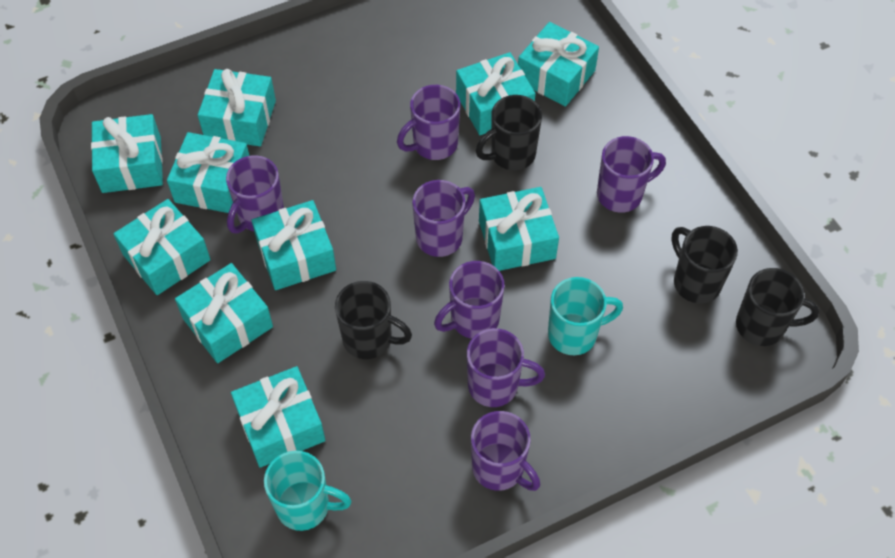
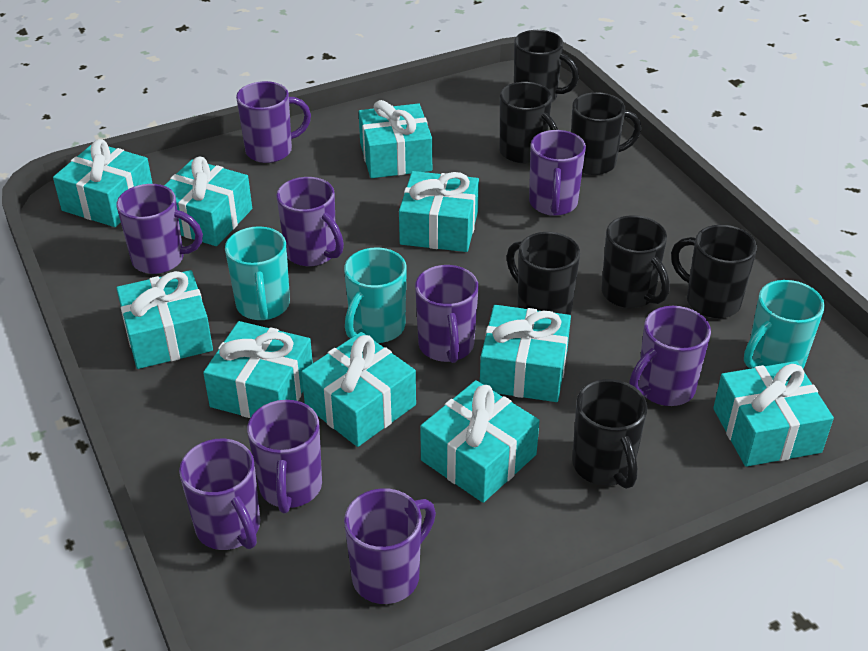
black mug: [335,281,412,359] [476,95,542,170] [671,226,738,303] [736,268,819,346] = 4 -> [500,82,558,164] [506,232,580,315] [514,30,579,103] [571,92,641,175] [572,379,648,489] [602,215,669,308] [671,225,757,318] = 7
purple mug: [226,155,284,234] [397,85,460,160] [412,180,475,257] [434,261,505,339] [467,328,545,407] [471,411,540,491] [597,136,666,213] = 7 -> [117,184,203,274] [179,439,260,550] [236,81,311,163] [247,400,322,513] [276,177,344,266] [344,488,436,604] [415,265,479,363] [529,130,586,216] [629,306,711,406] = 9
turquoise mug: [264,451,351,531] [548,277,623,355] = 2 -> [225,226,290,320] [344,248,407,343] [744,280,825,368] = 3

